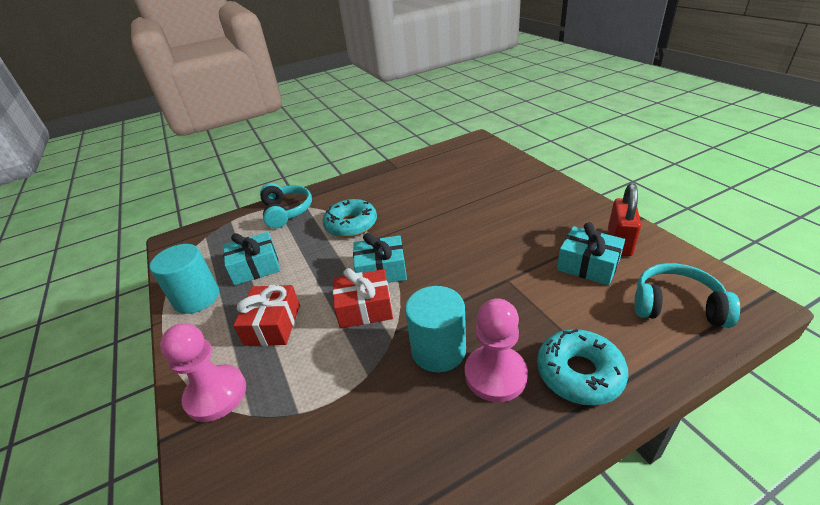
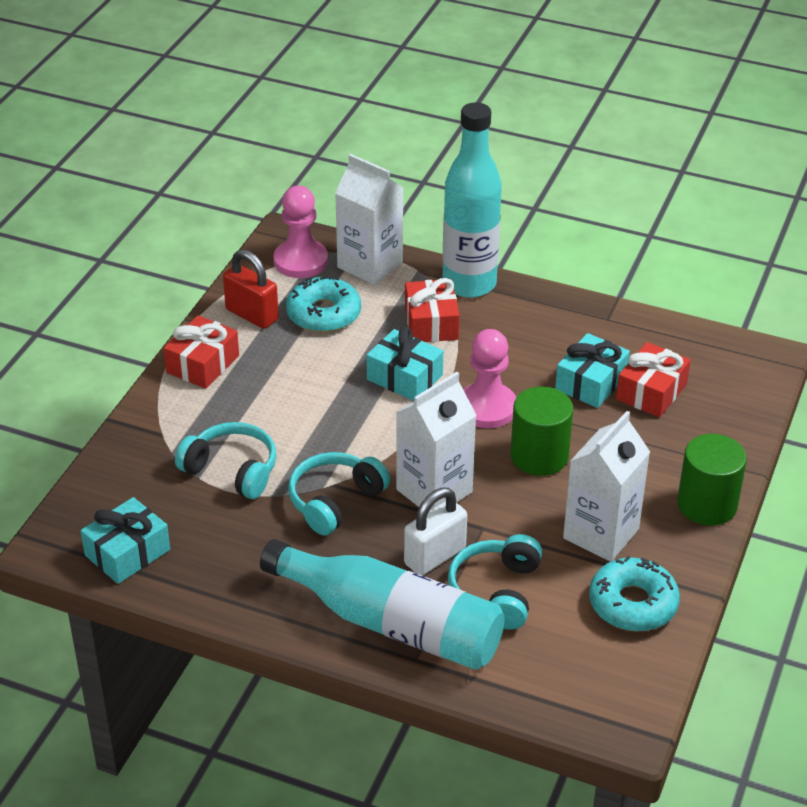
green cylinder: none = 0 -> [510,386,573,476] [677,434,747,526] = 2
red gift: [233,285,300,346] [333,268,393,328] = 2 -> [163,315,239,389] [405,278,460,342] [616,342,691,417] = 3
turquoise bottle: none = 0 -> [260,539,505,670] [442,102,502,298] = 2
turquoise cylinder: [150,244,219,314] [405,286,466,372] = 2 -> none = 0
turquoise headphones: [260,183,312,229] [634,263,740,328] = 2 -> [175,422,276,499] [288,452,391,536] [448,534,542,630] = 3
white carton: none = 0 -> [335,154,403,285] [396,372,476,511] [563,411,650,562] = 3
white padlock: none = 0 -> [404,488,467,575] = 1

